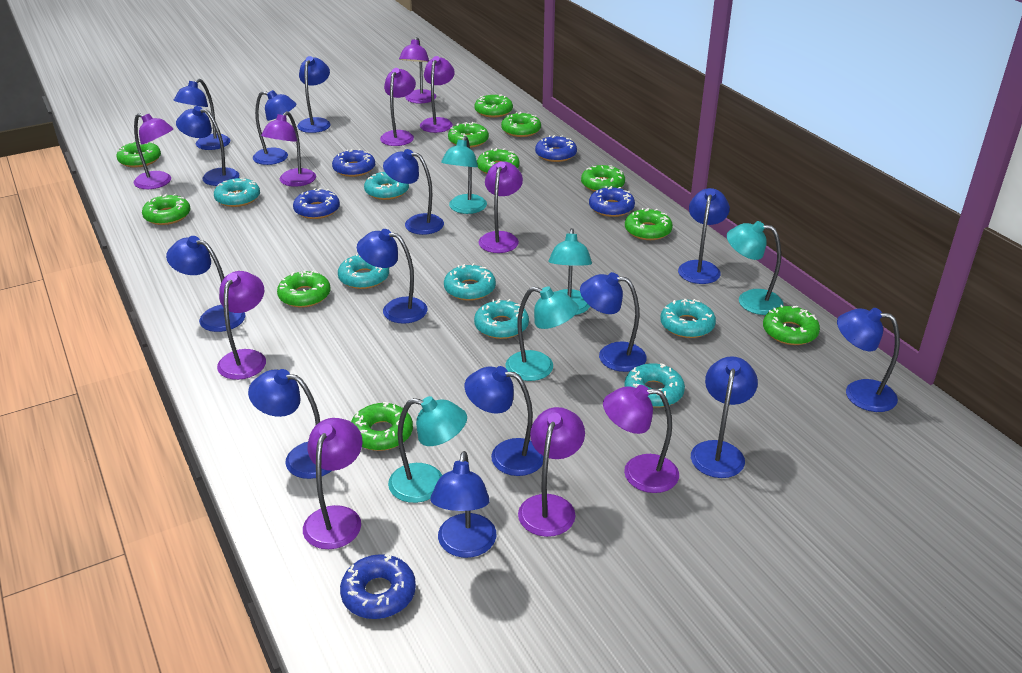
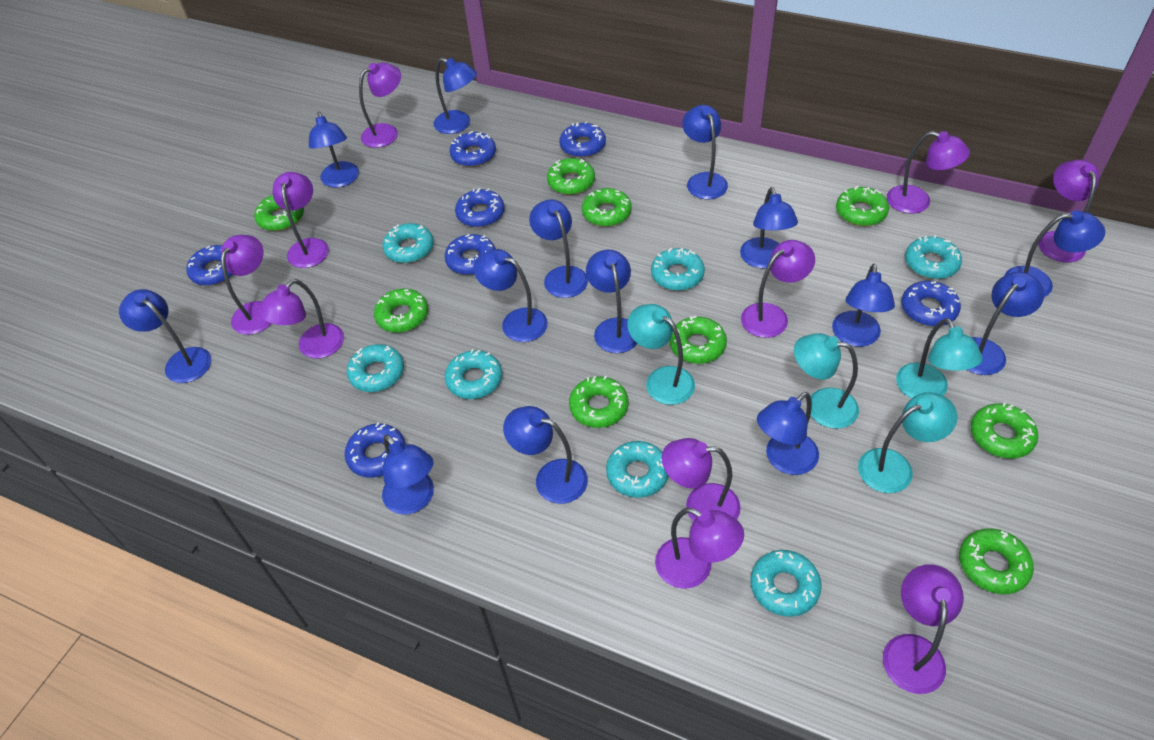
blue donut: [293,188,340,219] [332,149,375,177] [340,554,416,619] [535,135,577,162] [589,186,635,217] = 5 -> [186,245,233,286] [345,422,406,478] [445,234,496,275] [450,131,496,167] [455,188,505,227] [560,121,606,158] [901,281,961,326] = 7
green donut: [116,141,161,167] [142,194,190,225] [277,270,330,308] [351,402,413,451] [448,122,489,148] [474,94,513,118] [477,148,520,174] [501,112,541,137] [581,165,625,192] [625,208,673,240] [763,305,820,345] = 11 -> [254,195,304,231] [374,289,428,333] [547,158,595,195] [569,376,629,428] [582,188,632,227] [669,316,727,364] [836,186,889,226] [959,529,1034,594] [971,402,1038,459] = 9
turquoise lamp: [388,396,467,503] [441,136,487,214] [505,286,579,381] [548,228,592,315] [727,221,784,315] = 5 -> [627,304,695,405] [794,333,859,429] [858,392,958,493] [896,318,983,399] = 4

